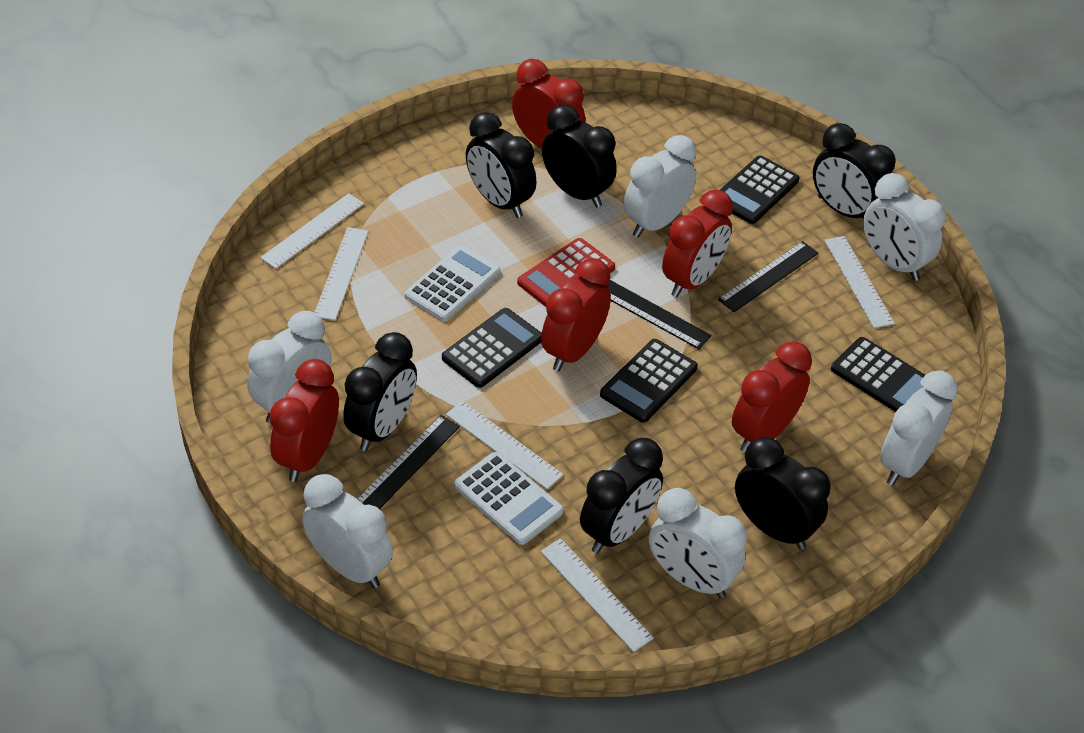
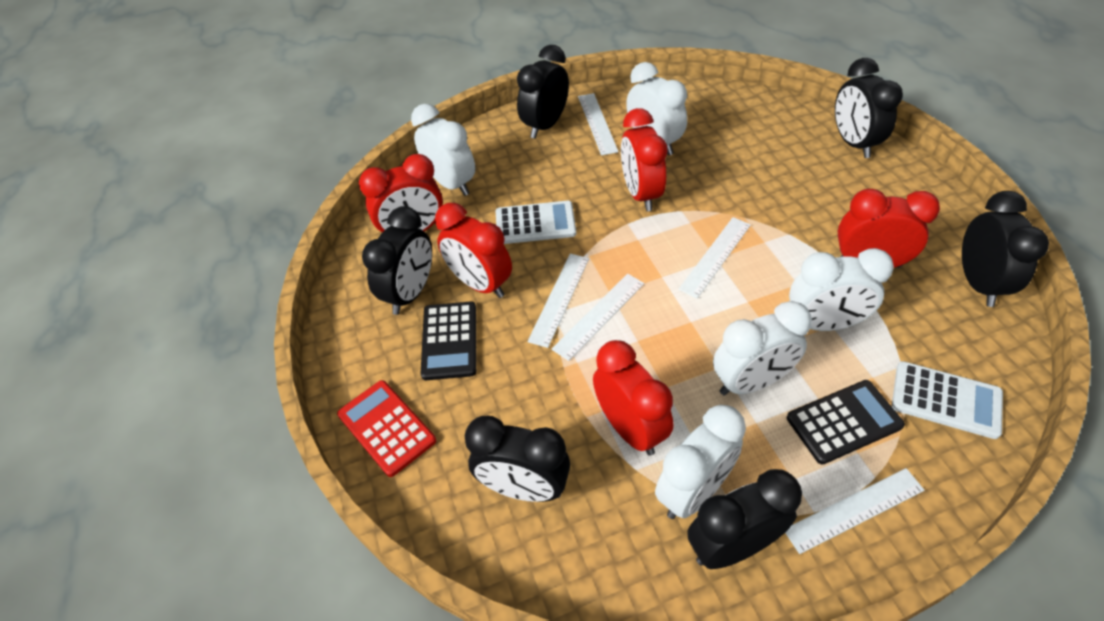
black calculator: [442,308,542,388] [600,339,698,423] [720,155,800,224] [831,337,925,412] = 4 -> [421,302,476,380] [787,380,905,465] = 2
black ruler: [357,415,460,509] [606,280,711,349] [718,241,819,312] = 3 -> none = 0
white clock: [247,311,331,424] [302,474,393,588] [624,135,697,238] [649,488,747,598] [863,173,946,281] [880,371,958,486] = 6 -> [411,104,475,196] [626,62,687,156] [655,405,746,519] [713,301,812,395] [789,248,894,331] = 5

